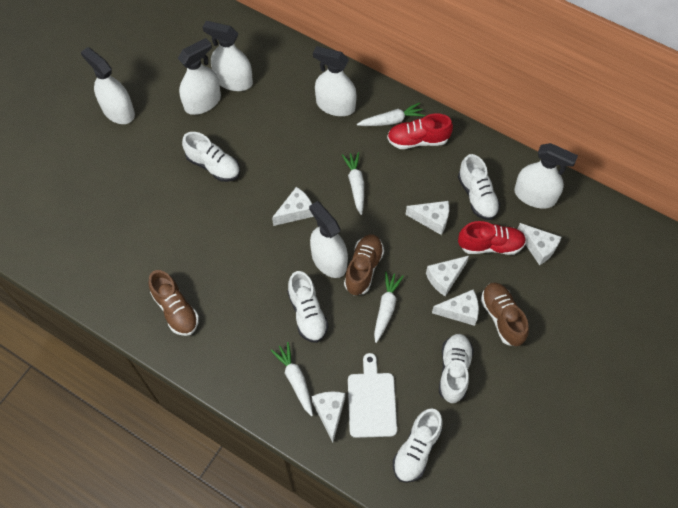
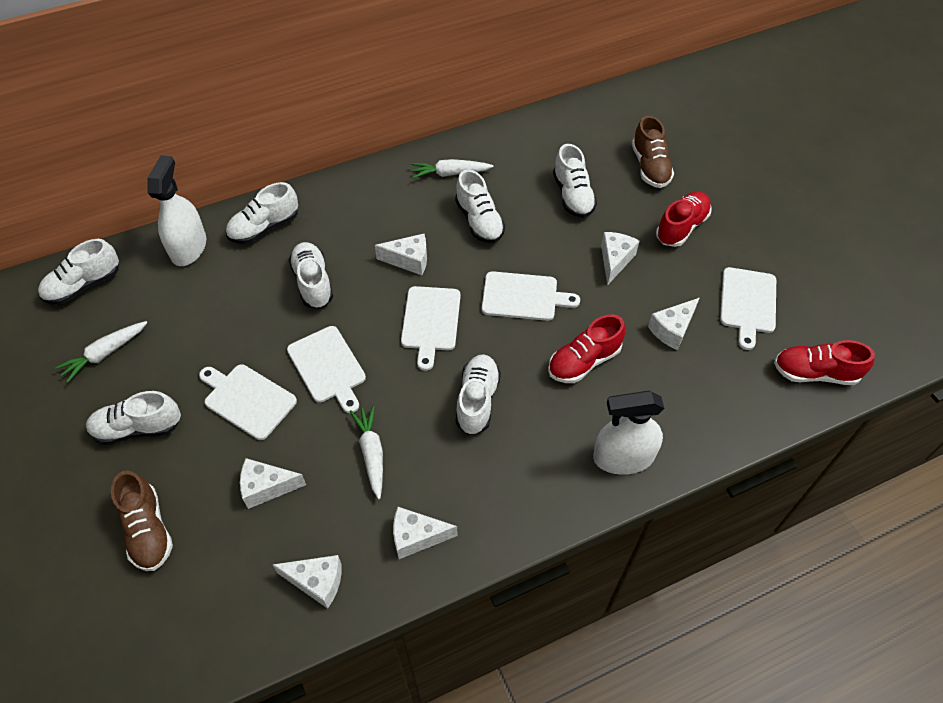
brown shoe: [149,270,199,336] [344,234,384,295] [481,282,529,346] = 3 -> [111,470,173,571] [632,116,674,188] = 2
red shoe: [387,114,453,149] [458,221,526,255] = 2 -> [548,314,625,383] [656,191,712,247] [774,340,875,385] = 3
white carrot: [270,342,313,416] [342,152,364,215] [357,102,425,126] [374,271,404,343] = 4 -> [55,321,148,383] [350,405,383,499] [411,159,494,178] = 3
white cutting board: [348,353,397,438] = 1 -> [199,364,297,440] [287,326,366,413] [401,286,461,371] [482,271,580,321] [720,267,776,350] = 5
white shoe: [182,132,240,182] [287,271,329,343] [393,408,443,483] [439,334,474,403] [458,154,500,220] = 5 -> [38,239,119,305] [86,391,181,445] [226,182,298,244] [289,242,333,309] [455,169,505,243] [456,354,501,435] [553,144,597,218] = 7
white spray bottle: [81,47,135,124] [178,38,221,115] [202,21,253,91] [309,201,348,278] [313,46,357,116] [514,143,578,209] = 6 -> [147,155,206,266] [593,391,664,475] = 2

